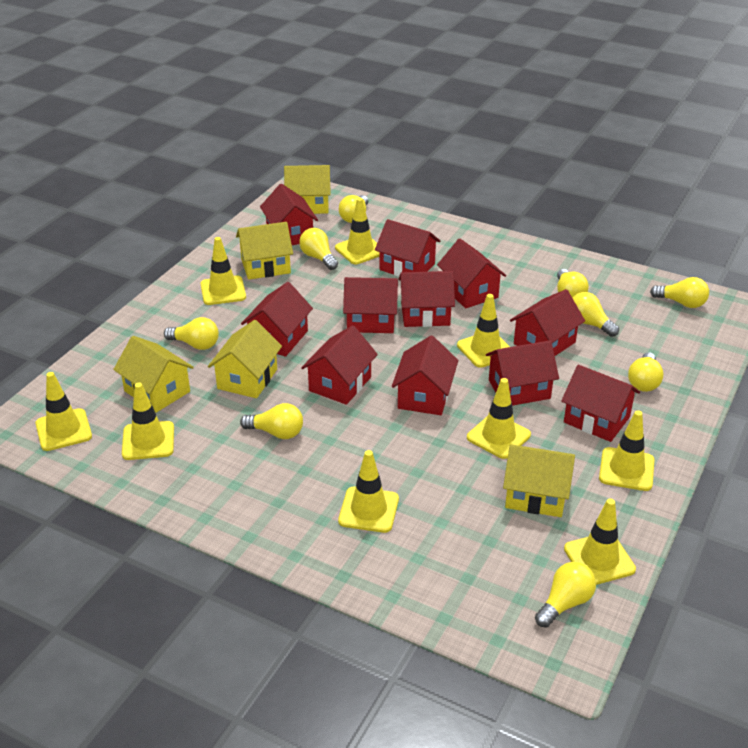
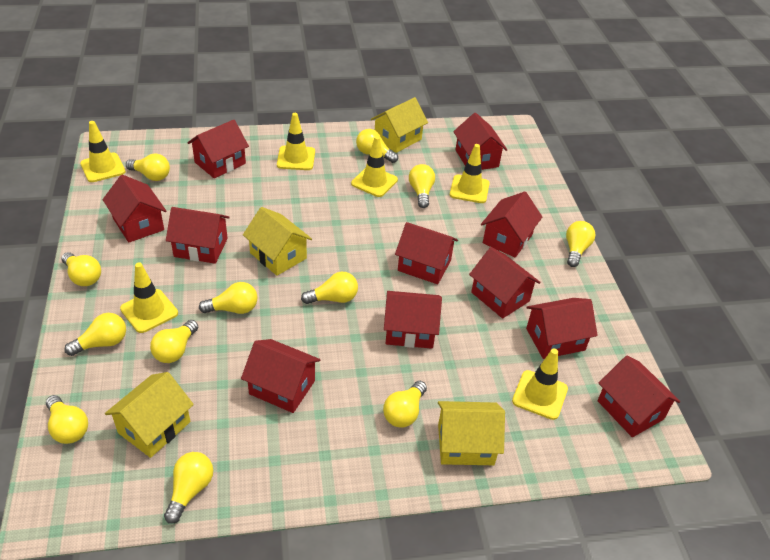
yellow house: [113,336,194,413] [208,320,282,398] [236,222,293,280] [284,165,331,214] [503,444,575,517] = 5 -> [105,372,194,458] [243,207,312,276] [371,97,428,153] [438,401,505,465] = 4
yellow light bulb: [164,317,219,350] [240,403,303,439] [299,228,338,270] [339,195,368,223] [535,562,596,628] [557,269,589,297] [572,292,619,337] [628,352,664,392] [650,277,709,308] = 9 -> [46,395,88,444] [61,252,101,286] [64,313,126,356] [126,154,170,181] [150,320,198,363] [164,452,213,524] [199,282,258,314] [301,272,358,304] [356,129,398,163] [383,381,427,427] [409,164,435,208] [566,221,595,267] = 12
yellow traffic cone: [35,372,92,451] [122,383,174,460] [200,237,246,305] [335,198,380,264] [338,450,399,533] [457,294,510,368] [467,378,531,459] [564,499,636,585] [599,410,655,491] = 9 -> [80,121,126,182] [120,262,178,333] [277,113,315,170] [351,136,398,197] [450,144,490,203] [512,348,568,420] = 6

